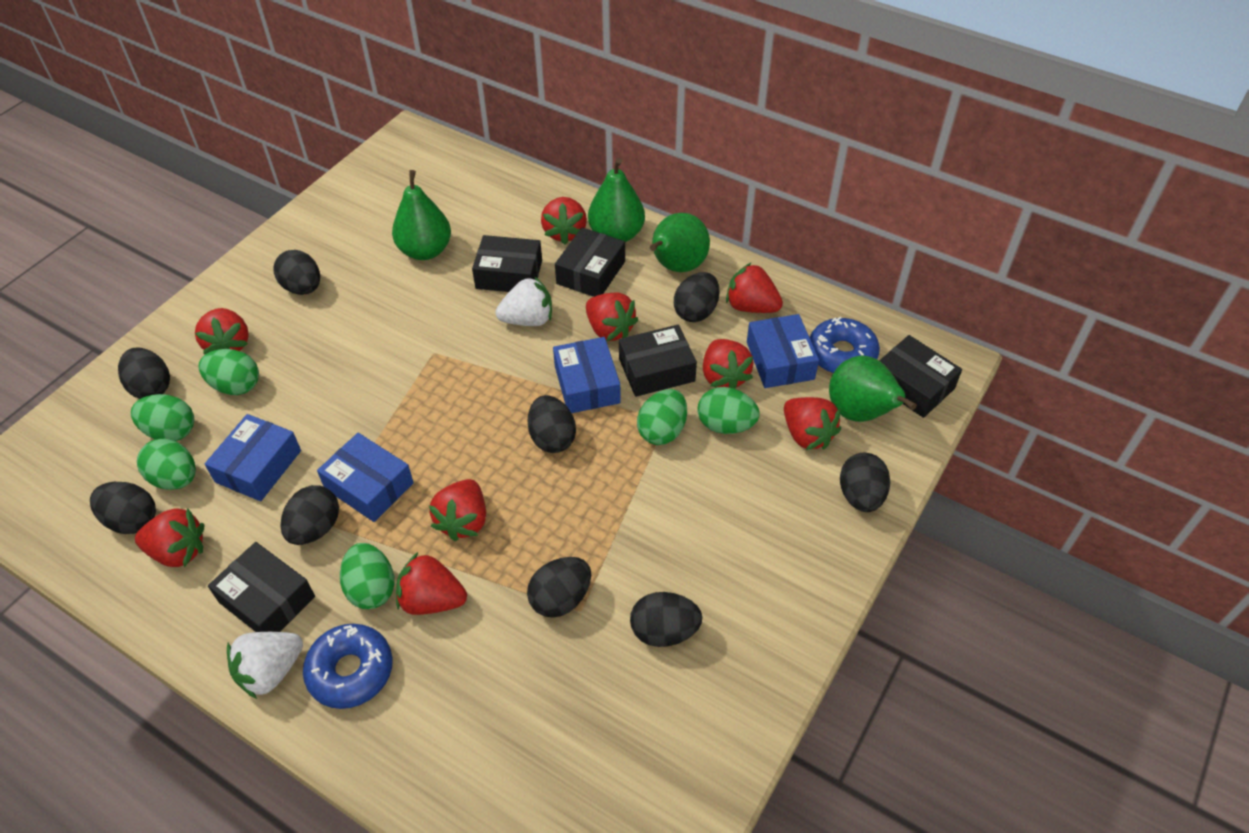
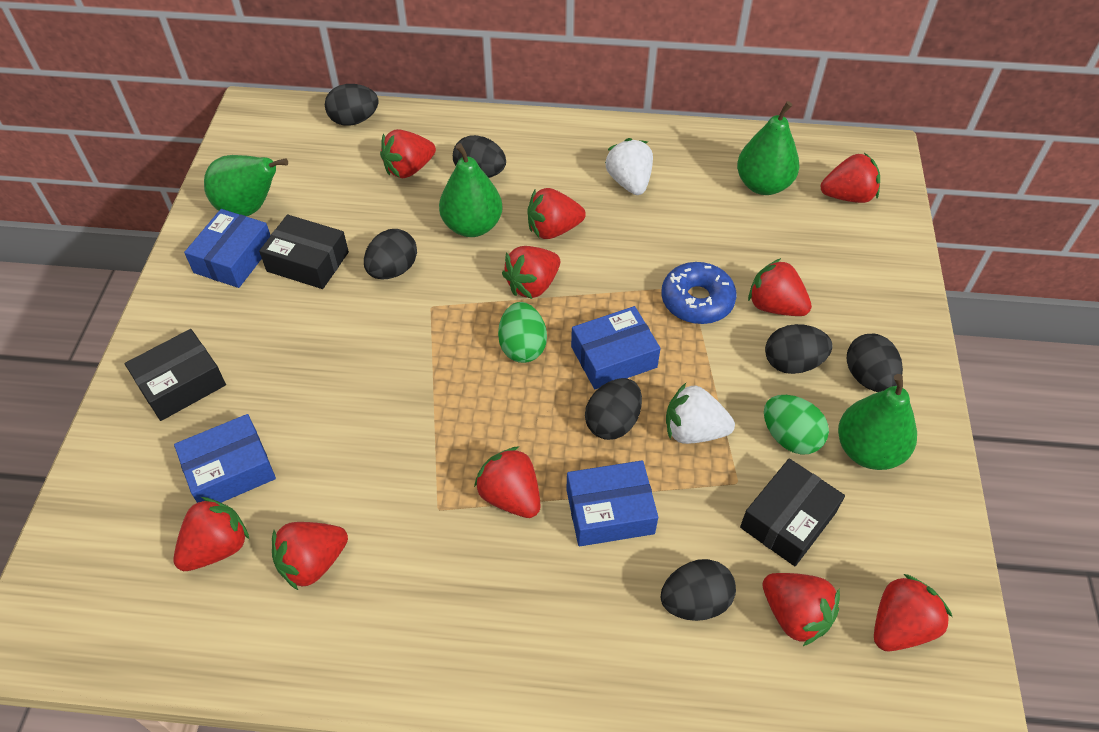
black box: [208,542,315,632] [472,235,542,292] [555,227,625,297] [619,325,697,397] [879,335,962,418] = 5 -> [125,329,226,421] [259,214,349,289] [740,458,845,566] = 3
black egg: [90,482,156,534] [118,348,170,399] [273,250,320,295] [281,485,339,545] [527,395,576,453] [527,557,591,618] [630,592,702,647] [674,272,719,322] [840,453,890,512] = 9 -> [325,84,379,126] [364,229,417,279] [453,135,506,178] [585,378,642,440] [661,559,736,621] [765,324,833,374] [847,334,903,392] = 7
blue donut: [303,624,393,709] [809,317,880,373] = 2 -> [661,262,737,324] = 1
green egg: [131,394,194,441] [137,438,196,490] [199,349,259,395] [340,543,395,609] [637,389,687,445] [697,387,760,434] = 6 -> [498,302,547,363] [764,395,829,455] = 2
red strawberry: [135,508,204,567] [195,308,249,354] [396,552,467,615] [429,479,486,541] [541,197,587,245] [586,292,638,341] [703,339,753,389] [726,262,783,313] [784,397,841,450] = 9 -> [173,497,250,571] [272,522,348,590] [380,129,436,178] [474,446,541,518] [502,246,560,299] [527,188,586,239] [748,258,812,316] [762,573,840,646] [820,153,880,203] [874,574,952,651] = 10

